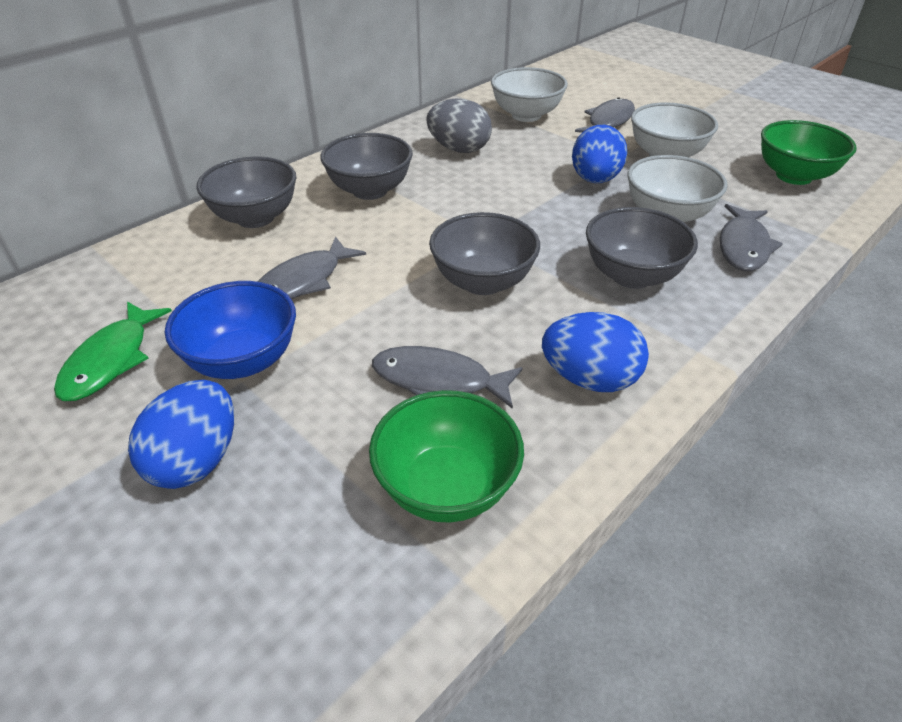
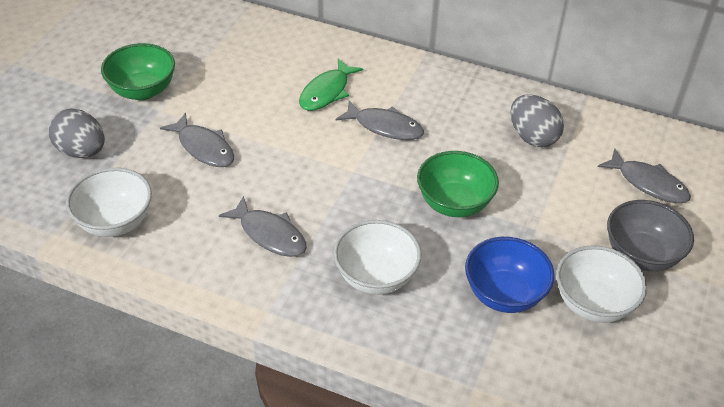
blue egg: [128,380,234,489] [542,312,649,392] [572,125,627,183] = 3 -> none = 0
grey bowl: [196,156,296,228] [320,133,413,200] [429,212,540,295] [586,207,698,289] = 4 -> [607,200,694,272] = 1
grey egg: [426,98,492,153] = 1 -> [48,108,105,158] [511,94,564,147] = 2

